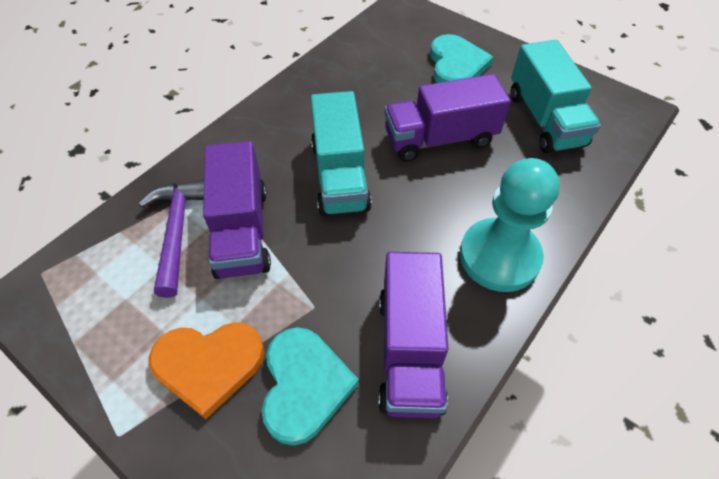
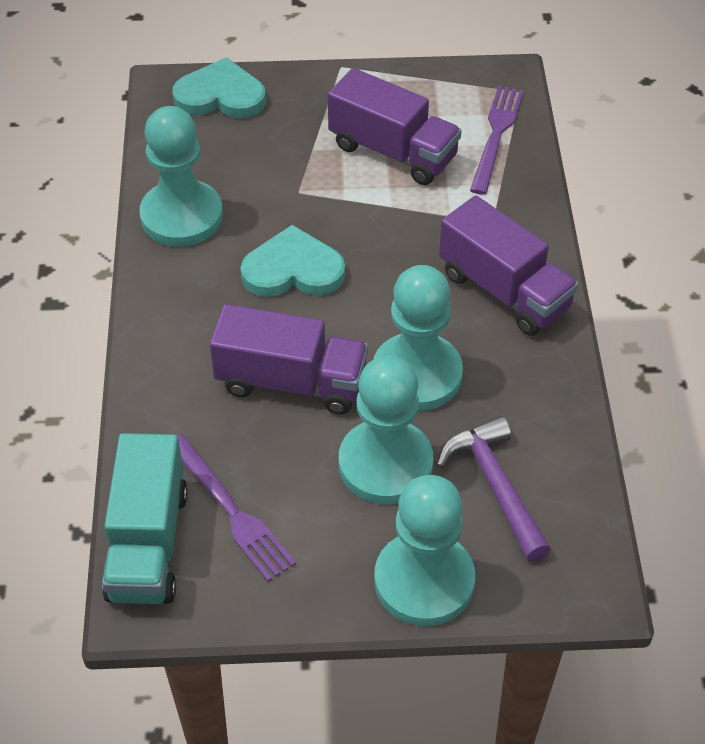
orange heart: [149,322,265,419] = 1 -> none = 0
purple fork: none = 0 -> [177,434,296,582] [470,86,524,195] = 2
turquoise pawn: [460,158,560,292] = 1 -> [139,106,223,247] [339,356,434,504] [373,265,463,411] [374,475,475,626] = 4
turquoise truck: [311,91,372,216] [511,40,601,153] = 2 -> [102,433,188,604] = 1

